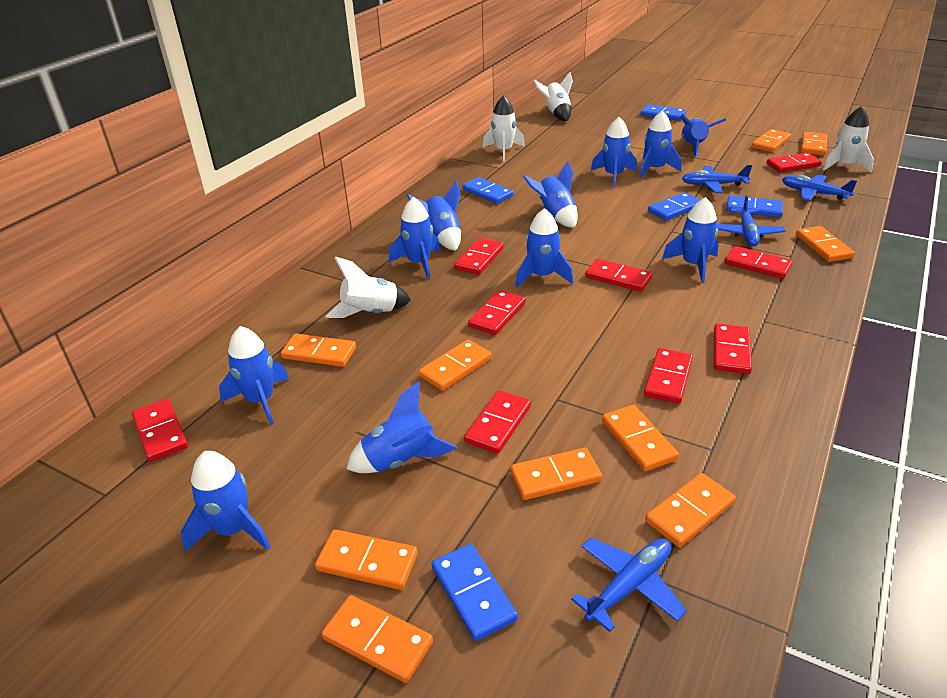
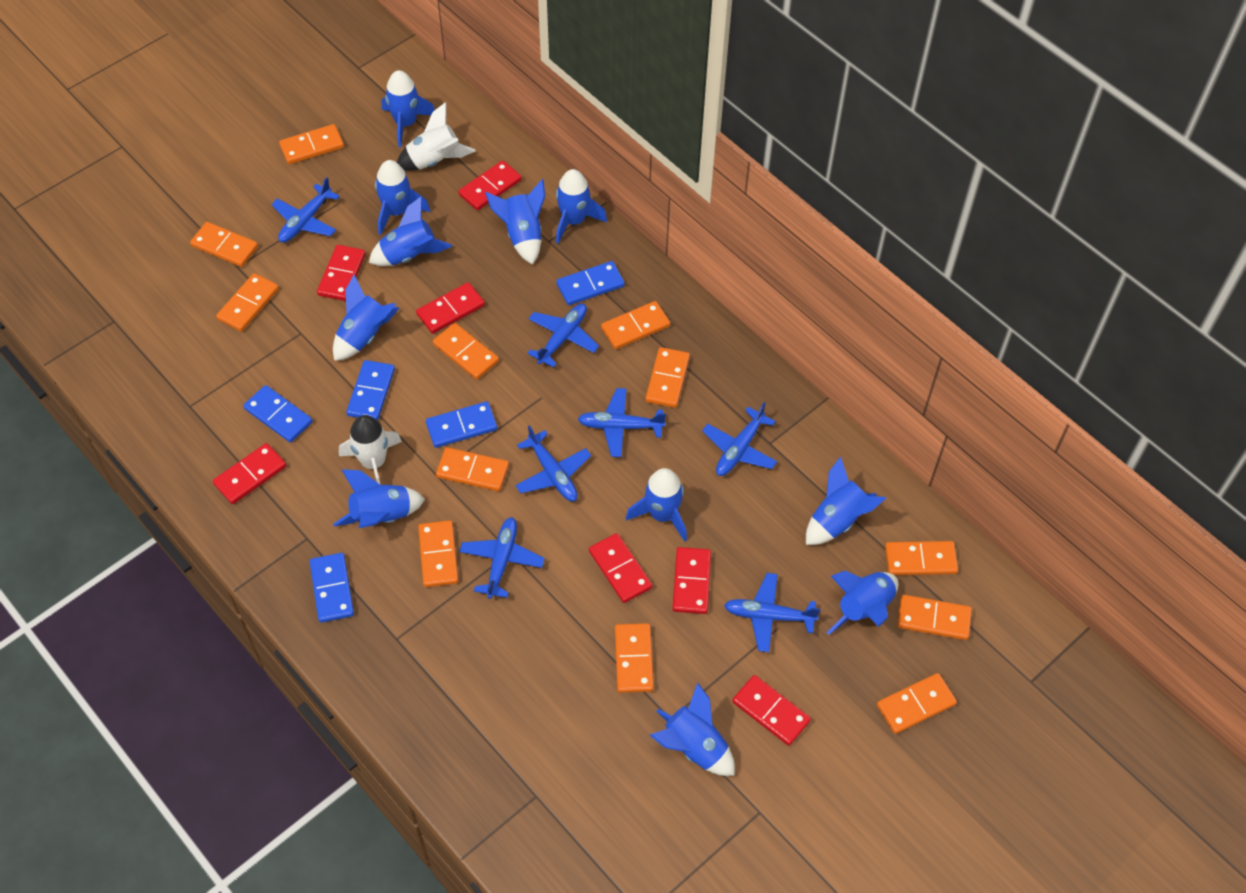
blue plane: [571,538,687,632] [682,165,752,193] [717,195,785,246] [782,174,857,201] = 4 -> [271,177,340,243] [459,517,545,599] [515,425,591,501] [527,304,599,368] [578,388,666,457] [702,402,777,476] [724,573,820,652] = 7
orange domino: [281,334,356,367] [315,529,418,590] [321,595,433,683] [419,339,492,391] [510,448,602,500] [602,405,679,471] [645,473,736,547] [752,129,791,152] [796,226,855,262] [801,132,827,156] = 10 -> [190,222,258,267] [216,273,279,332] [279,124,344,164] [418,520,459,587] [433,323,499,380] [436,447,509,491] [601,301,670,349] [615,623,654,693] [645,347,690,408] [877,673,957,734] [885,541,958,575] [897,595,972,640] = 12
red domino: [132,399,188,462] [454,238,504,275] [464,390,531,454] [468,290,526,335] [585,259,652,292] [644,348,693,404] [714,323,752,374] [725,246,793,279] [766,153,822,173] = 9 -> [213,443,287,504] [317,245,366,301] [416,282,485,334] [458,160,522,211] [589,533,653,603] [673,547,711,614] [732,675,811,746] = 7
white rocket: [325,257,411,318] [483,95,525,161] [533,72,573,121] [823,106,874,172] = 4 -> [339,415,402,484] [397,102,476,171] = 2

